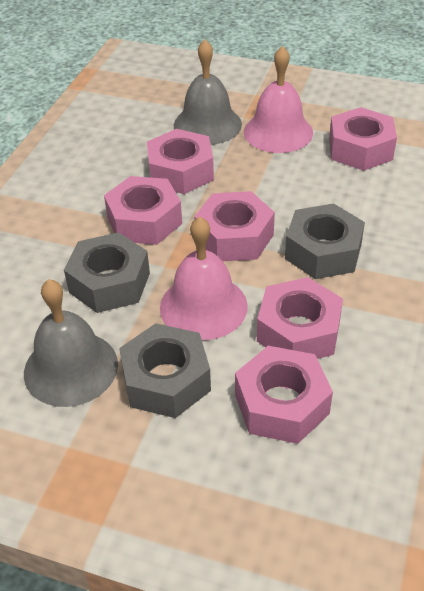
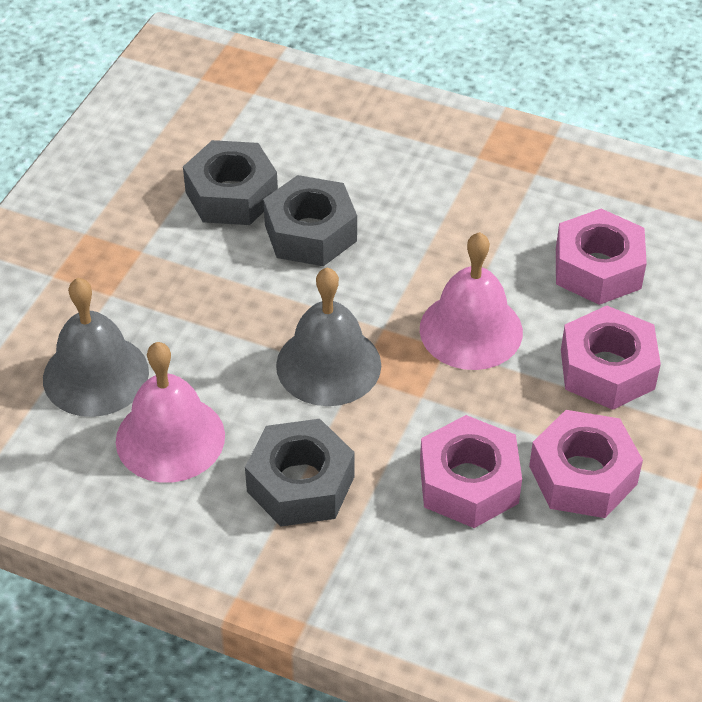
pink nut: [104,176,182,245] [147,129,214,194] [194,191,275,261] [235,346,333,444] [257,277,343,359] [329,107,397,171] = 6 -> [420,415,522,528] [529,410,643,518] [556,209,647,305] [561,305,661,410] = 4

